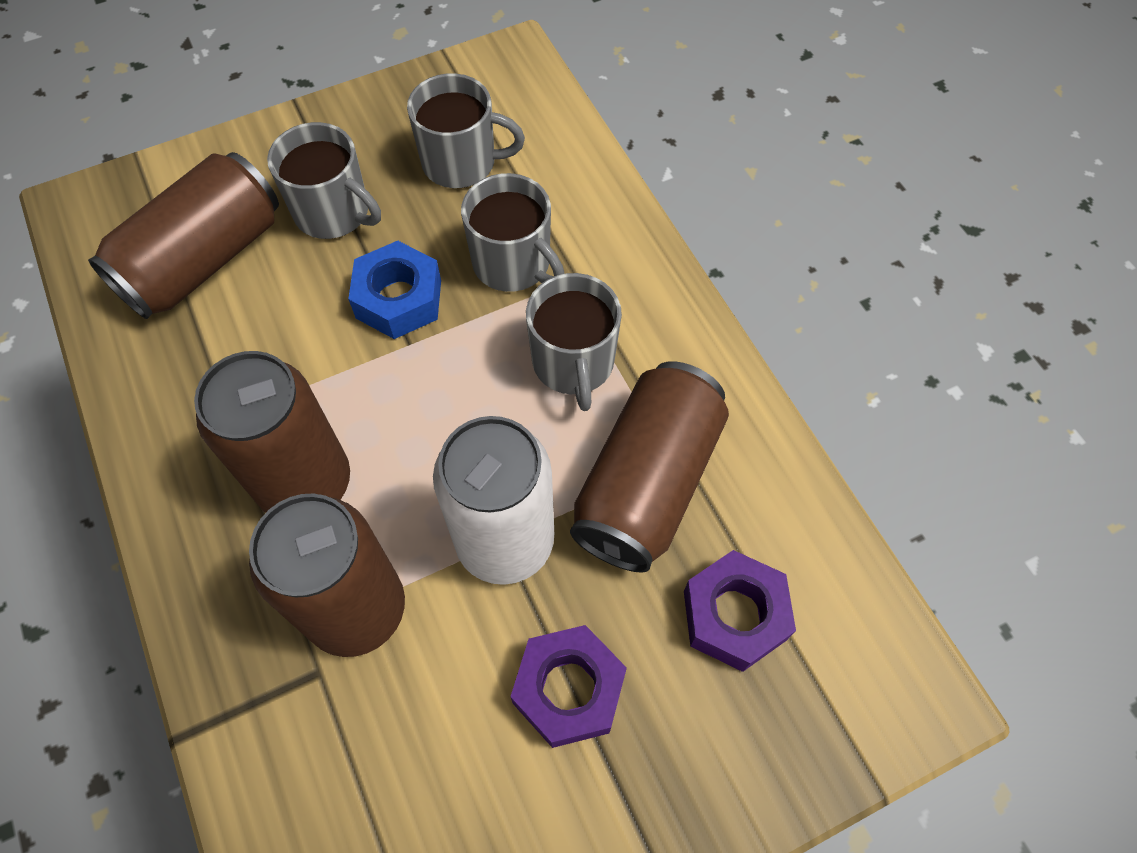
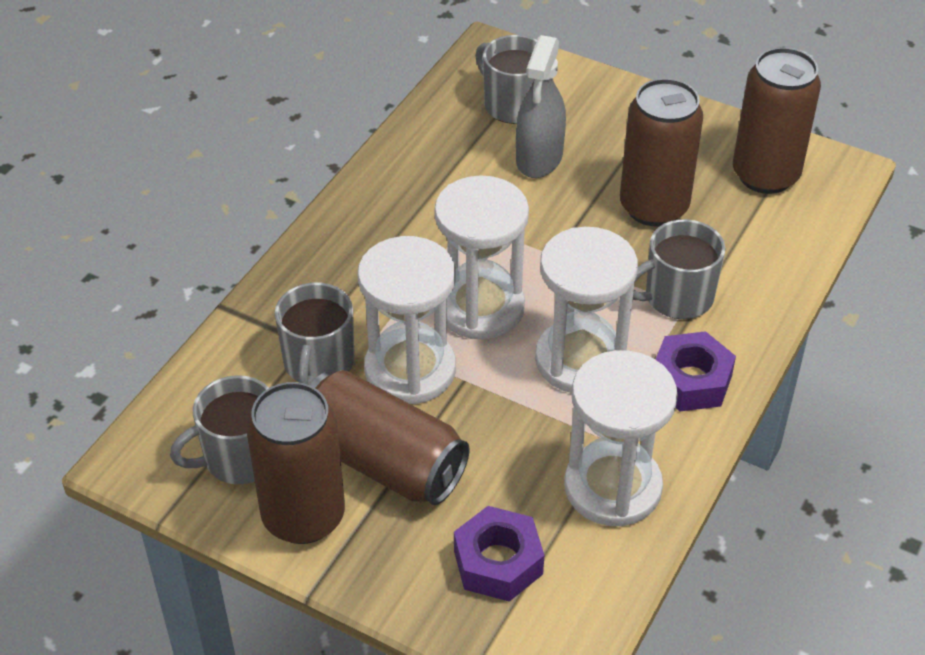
blue nut: [348,241,441,339] = 1 -> none = 0
grey spray bottle: none = 0 -> [516,35,566,178] = 1
white can: [433,416,554,585] = 1 -> none = 0
white hourglass: none = 0 -> [358,236,456,404] [434,175,529,339] [535,227,638,393] [564,350,678,527] = 4

